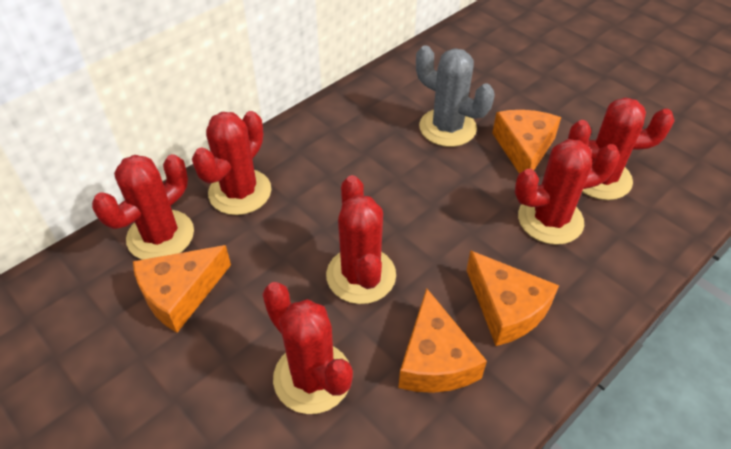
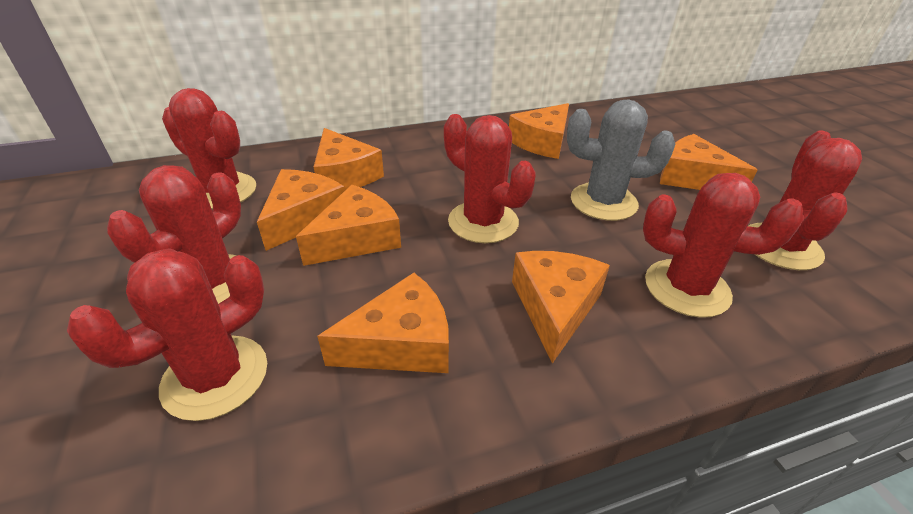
orange cheese: [133,245,231,333] [398,288,487,393] [467,250,559,346] [492,110,561,173] = 4 -> [257,169,345,251] [296,185,401,266] [314,128,384,190] [317,273,449,373] [509,103,569,159] [512,251,610,364] [660,134,757,190] = 7

